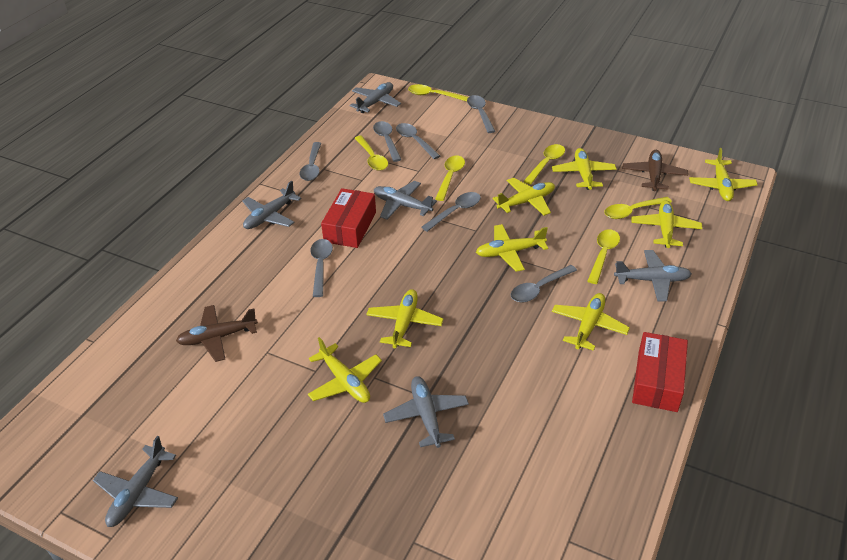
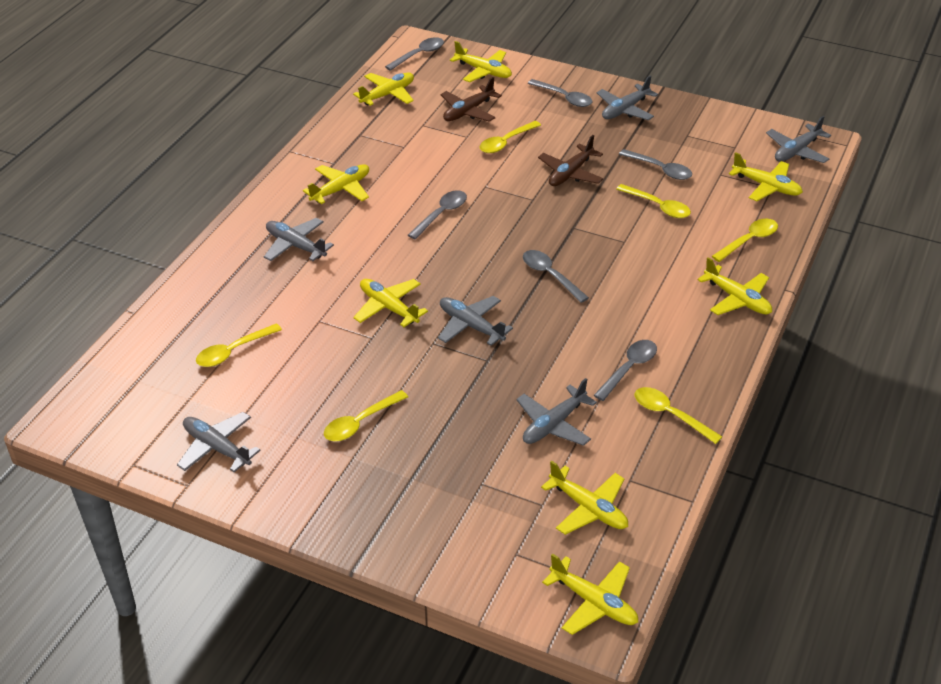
grey spoon: [299,142,321,181] [310,239,333,297] [373,121,402,162] [396,123,440,159] [422,192,481,232] [467,95,495,133] [511,265,577,302] = 7 -> [385,37,444,71] [408,190,467,239] [523,250,589,303] [528,79,592,107] [594,340,657,401] [619,149,692,180] = 6
red box: [321,188,376,248] [632,332,688,412] = 2 -> none = 0

